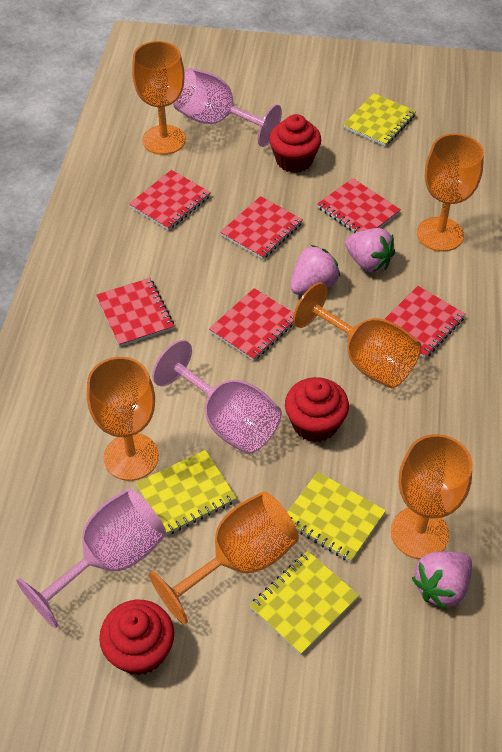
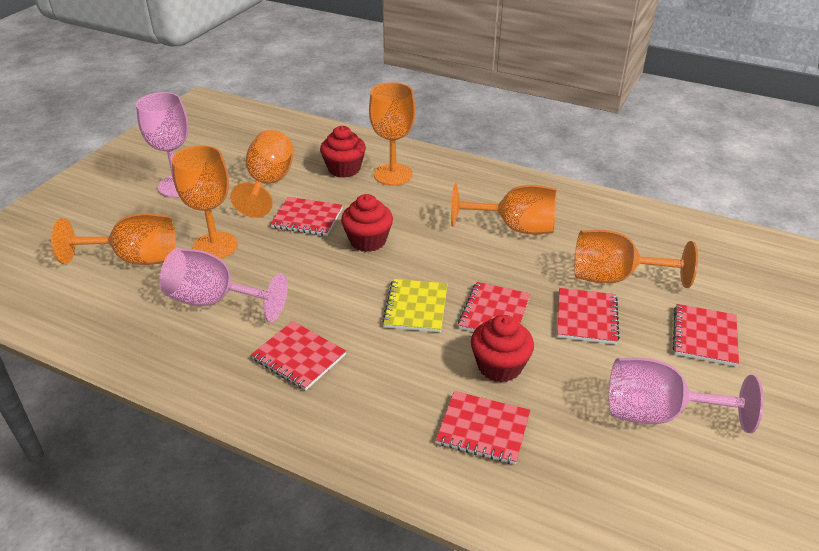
pink strawberry: [290,245,340,295] [345,228,395,273] [412,551,472,610] = 3 -> none = 0
yellow notebook: [136,450,237,536] [250,551,359,655] [287,472,386,562] [343,93,416,147] = 4 -> [382,279,448,332] = 1

